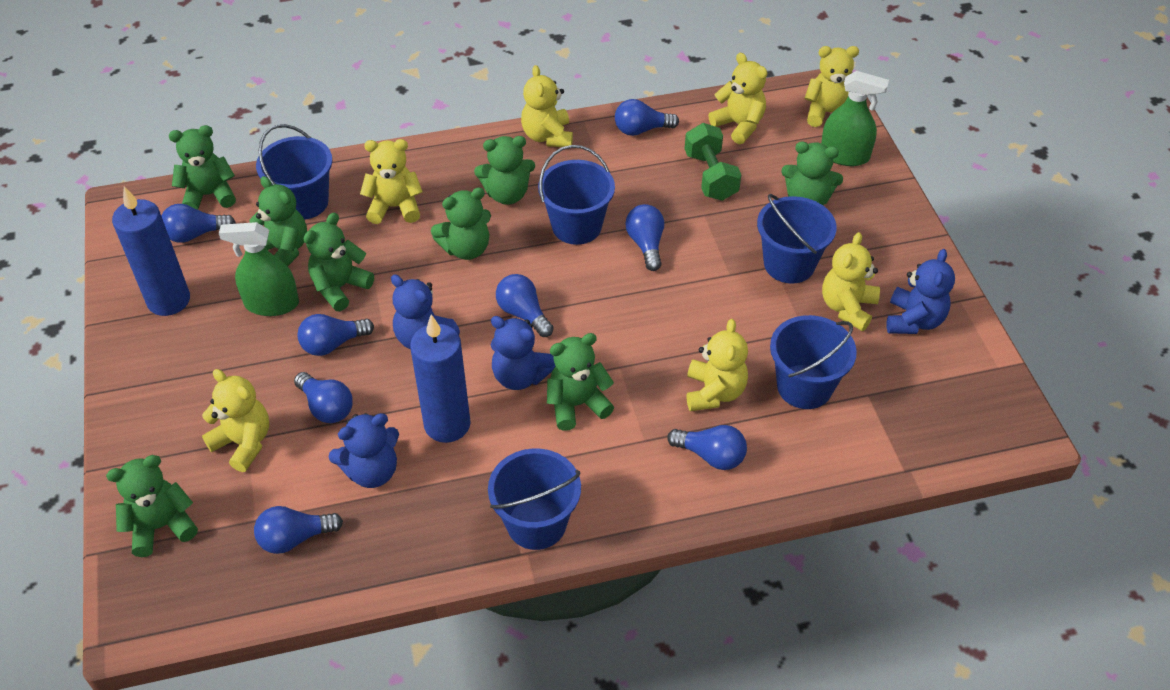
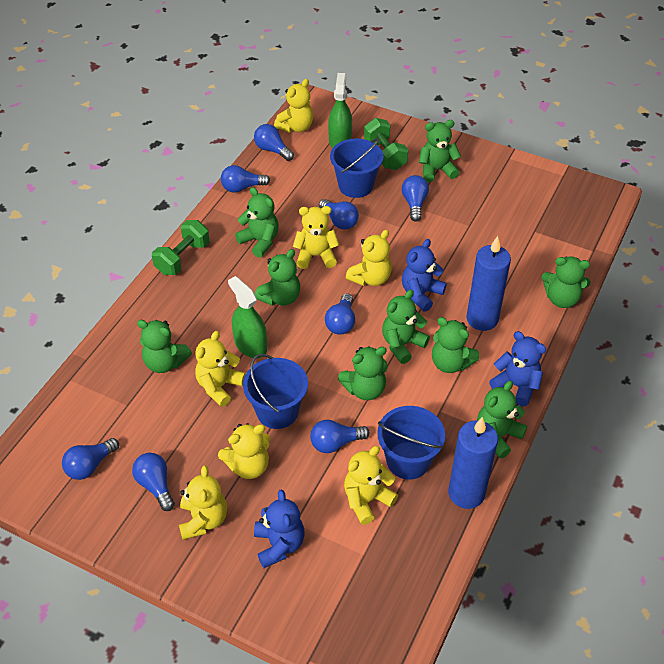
blue bucket: [256,124,332,220] [488,448,581,550] [538,145,615,245] [757,194,837,284] [770,315,857,409] = 5 -> [243,354,308,429] [330,138,383,198] [377,406,445,480] = 3
blue teddy bear: [328,413,399,488] [391,274,460,349] [491,316,555,390] [887,249,955,334] = 4 -> [254,489,305,568] [402,239,447,311] [489,331,546,406] = 3
green dumbbell: [685,123,741,201] = 1 -> [152,220,210,275] [364,118,408,170] = 2
green teddy bear: [106,455,198,557] [169,125,236,210] [249,176,307,267] [304,213,374,311] [431,188,491,260] [474,136,535,205] [547,333,614,431] [781,142,843,205] = 8 -> [137,320,192,373] [235,187,279,257] [255,249,300,306] [338,346,388,400] [382,290,430,364] [419,120,461,182] [432,317,479,373] [477,381,527,459] [542,257,591,308] = 9

